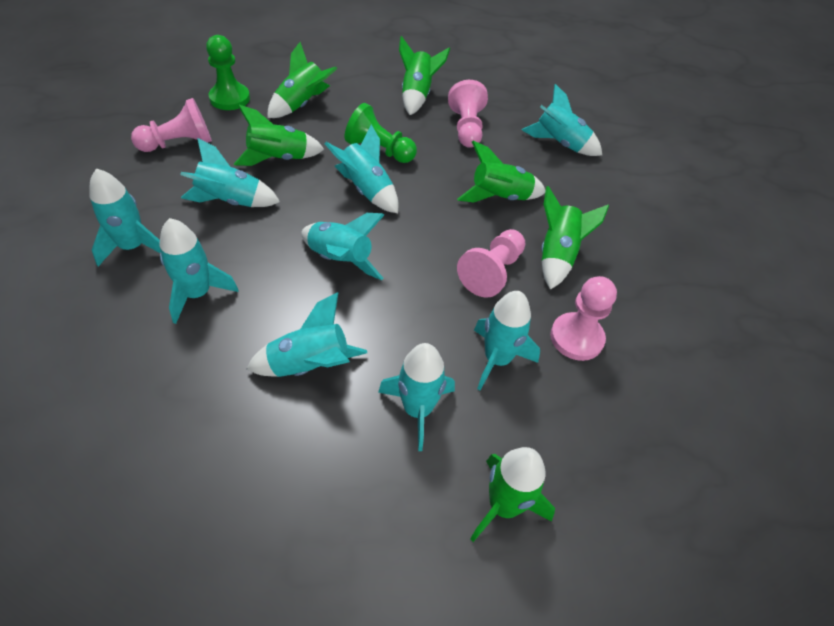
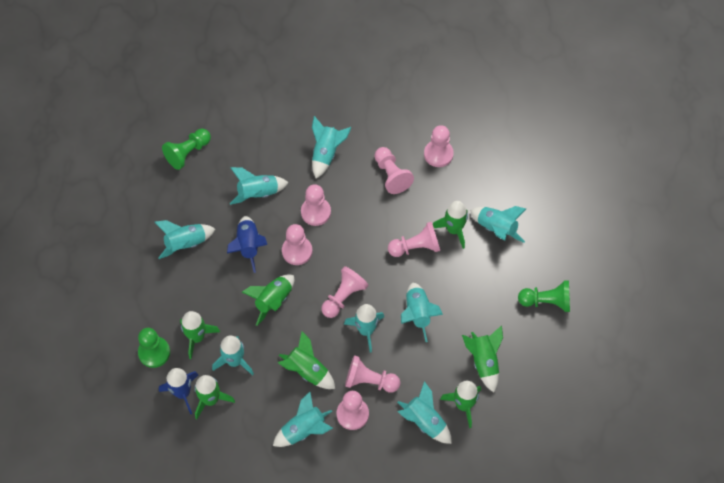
blue rocket: none = 0 -> [159,368,198,415] [227,216,267,273] = 2
green pawn: [206,35,250,110] [345,103,417,163] = 2 -> [138,328,170,368] [162,128,211,170] [518,280,570,312] = 3
green rocket: [234,105,324,166] [267,42,338,118] [399,36,450,115] [457,141,546,202] [470,447,555,542] [542,186,609,290] = 6 -> [180,311,220,359] [194,375,235,419] [242,274,294,326] [278,331,335,389] [433,201,468,249] [440,381,481,428] [462,325,503,392] = 7
pink pawn: [131,98,212,152] [448,80,488,148] [457,229,526,298] [550,276,617,361] = 4 -> [282,224,312,265] [301,184,331,226] [322,266,369,318] [337,391,369,430] [345,355,401,393] [374,147,414,194] [388,222,440,257] [424,125,454,167] = 8

